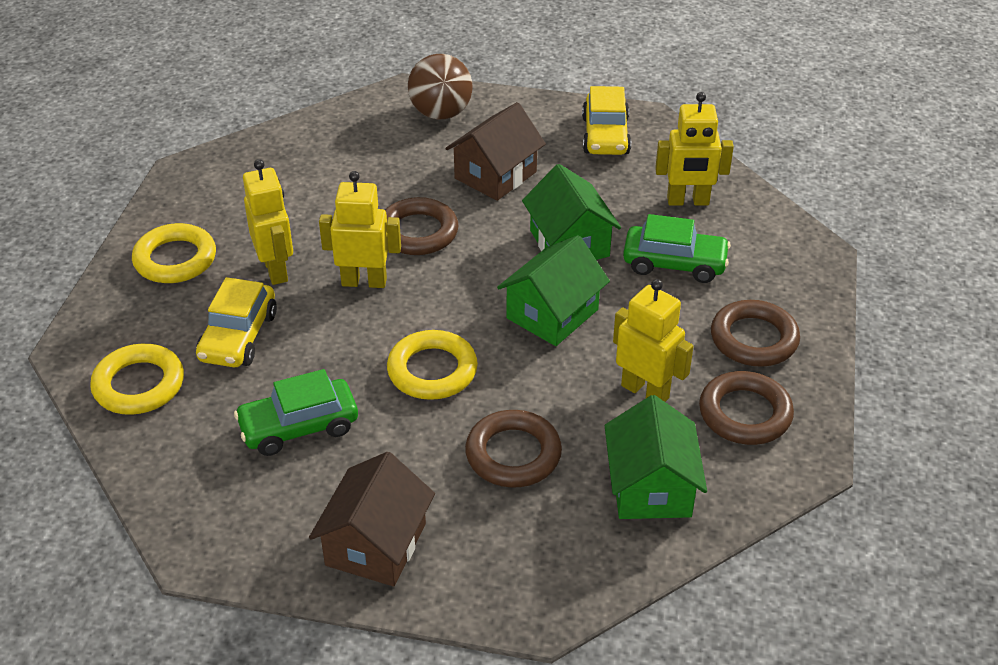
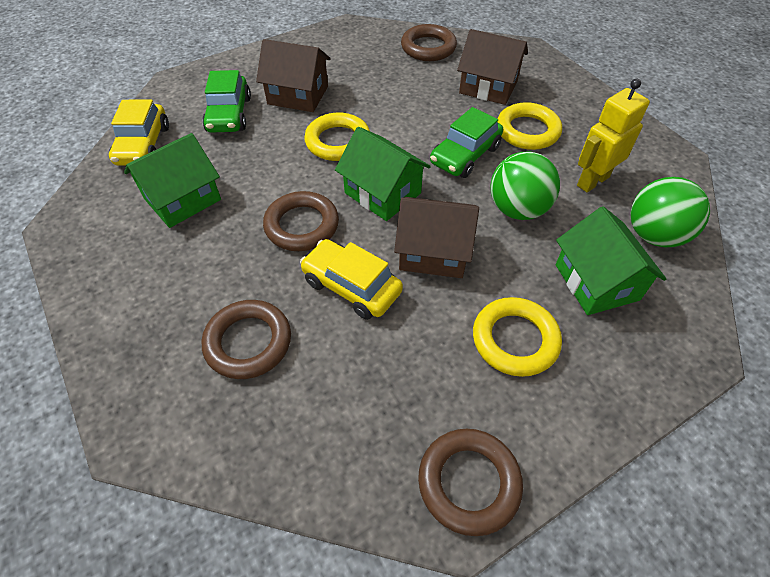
brown ball: [408,54,473,119] = 1 -> none = 0
brown house: [309,452,435,586] [445,102,546,201] = 2 -> [256,39,331,112] [394,197,479,278] [457,29,528,105] = 3
green ball: none = 0 -> [490,151,560,220] [631,177,710,247] = 2
yellow robot: [243,159,293,285] [319,171,401,288] [613,279,693,402] [655,92,734,206] = 4 -> [577,79,650,193] = 1

